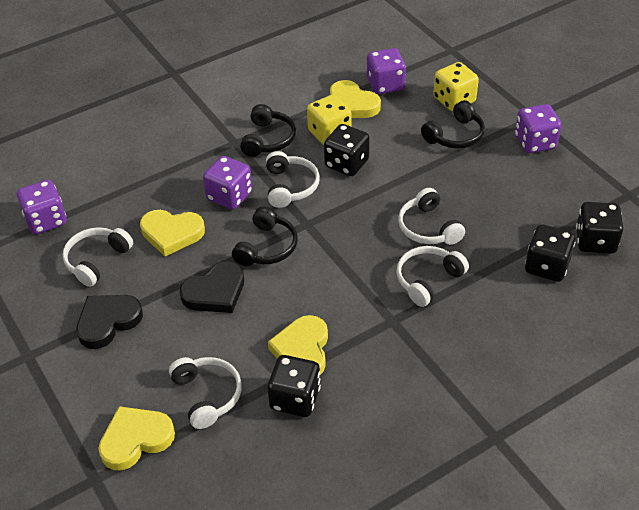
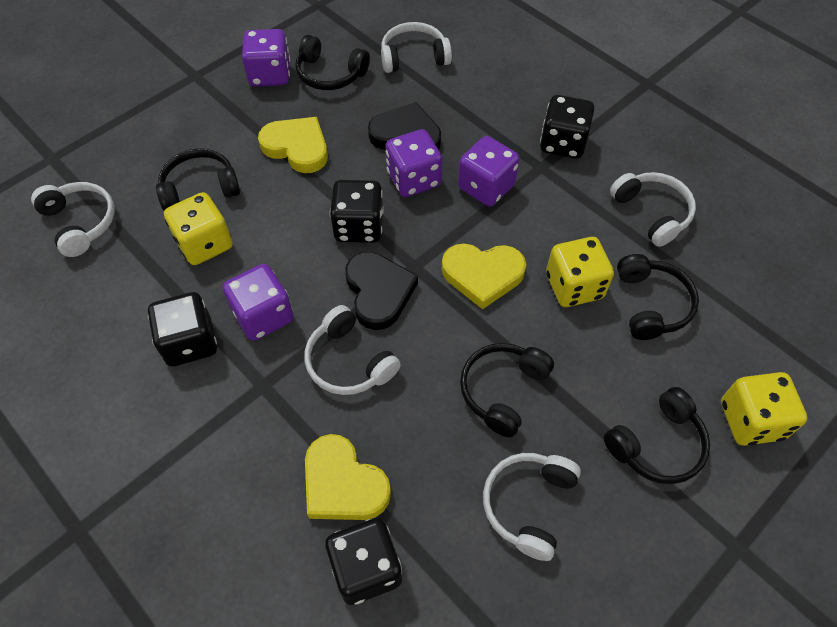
black headphones: [232,207,298,266] [240,104,296,157] [421,100,485,149] = 3 -> [156,148,240,211] [295,35,370,90] [460,343,554,437] [604,387,710,484] [617,254,699,340] = 5
yellow dice: [307,95,351,145] [433,62,479,111] = 2 -> [164,192,233,265] [546,237,614,307] [721,372,807,446] = 3
yellow heart: [98,406,175,470] [140,210,205,256] [268,315,328,375] [330,80,381,118] = 4 -> [258,117,328,173] [305,434,391,520] [442,243,526,310] = 3

